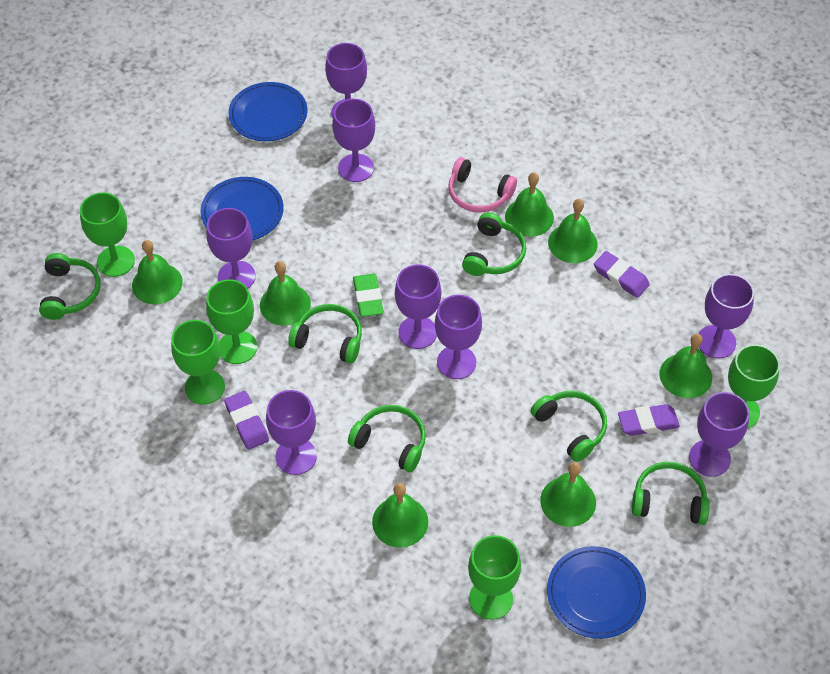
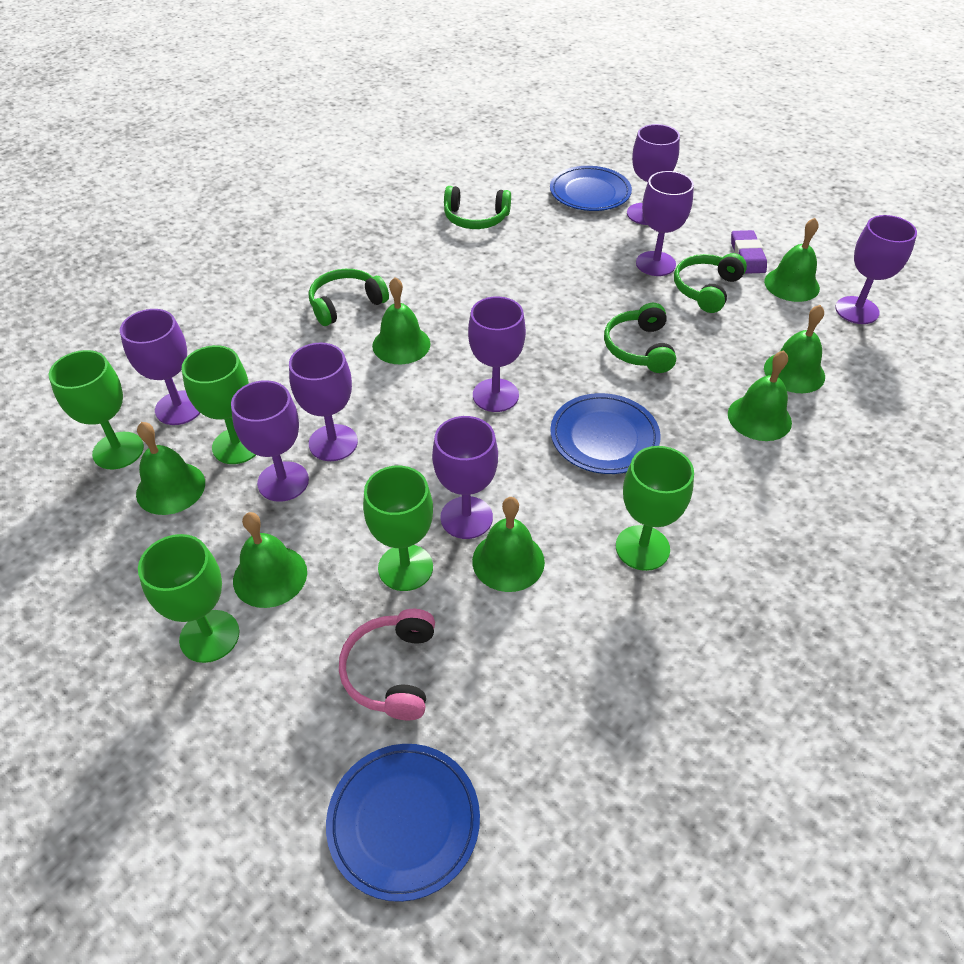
green eraser: [353,274,384,317] = 1 -> none = 0
green headphones: [39,253,101,320] [288,304,362,364] [348,405,426,472] [462,212,526,276] [531,391,607,462] [632,462,710,525] = 6 -> [309,269,389,326] [444,186,511,229] [604,303,676,373] [674,253,747,313] = 4
purple eraser: [224,391,269,450] [594,251,650,298] [618,404,680,436] = 3 -> [731,230,767,274] = 1

